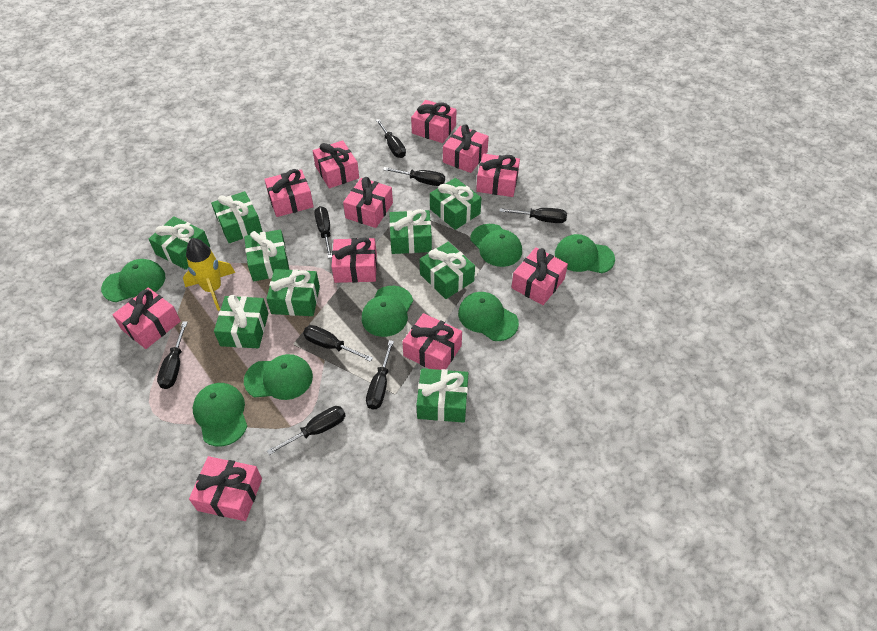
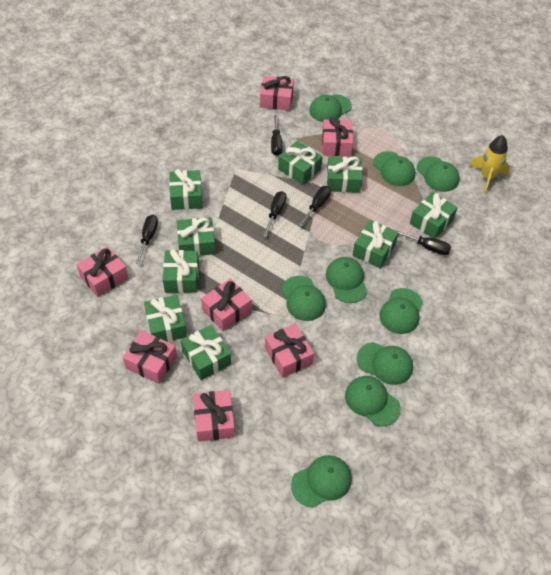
black screwdriver: [157,321,188,389] [267,406,346,455] [303,325,373,362] [314,206,332,258] [366,340,394,410] [376,119,406,158] [383,167,445,186] [499,208,567,223] = 8 -> [135,215,158,264] [263,191,287,237] [271,115,282,156] [298,186,331,227] [393,229,451,255] = 5
green cap: [101,259,165,302] [193,383,248,447] [244,354,313,400] [362,286,413,337] [458,292,519,341] [470,224,522,267] [555,234,615,273] = 7 -> [281,276,326,321] [291,455,352,508] [309,94,352,122] [326,257,367,303] [345,376,401,427] [357,342,413,385] [373,151,415,186] [379,288,423,334] [417,156,460,192] = 9
pink gift: [112,287,181,349] [189,456,262,521] [264,169,314,217] [313,140,359,188] [331,237,377,283] [343,177,393,228] [402,313,462,370] [411,100,456,143] [443,124,489,173] [476,154,520,197] [511,247,568,305] = 11 -> [77,246,128,297] [123,330,177,384] [193,390,235,442] [201,278,252,331] [260,76,294,111] [265,323,314,378] [322,117,353,156] = 7

